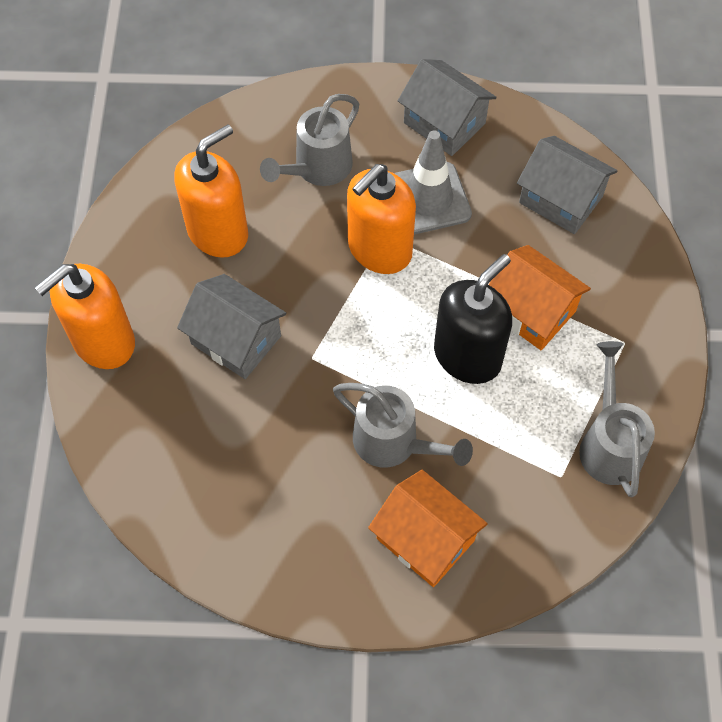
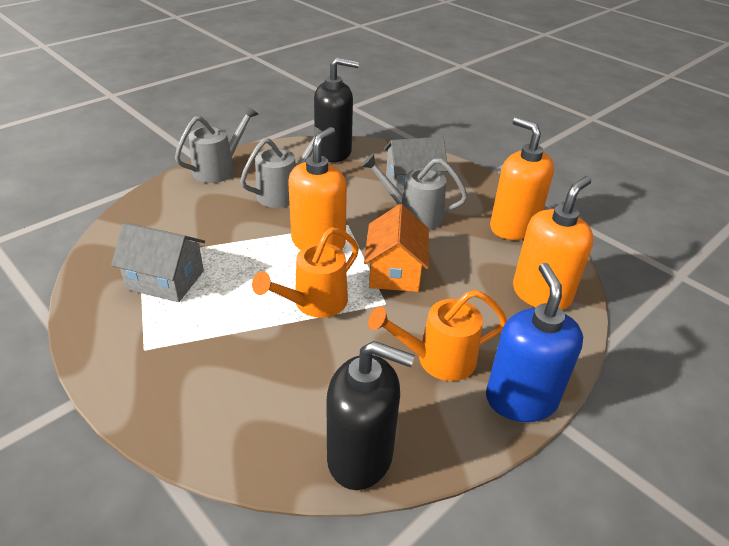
black soap dispenser: [434,254,512,384] = 1 -> [314,57,359,162] [327,341,415,490] = 2
blue soap dispenser: none = 0 -> [486,263,583,422] = 1
grey house: [177,274,286,379] [398,59,497,156] [517,136,617,234] = 3 -> [111,222,205,302] [384,137,448,195] = 2
grey traffic cone: [394,130,472,235] = 1 -> none = 0
orange house: [368,470,488,587] [489,245,591,350] = 2 -> [364,204,429,292] = 1
orange watering can: none = 0 -> [252,227,359,318] [368,290,507,381] = 2

